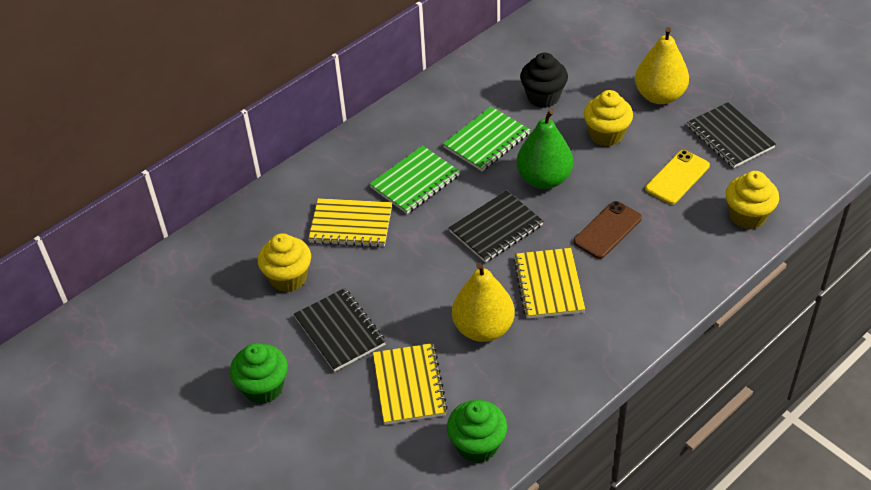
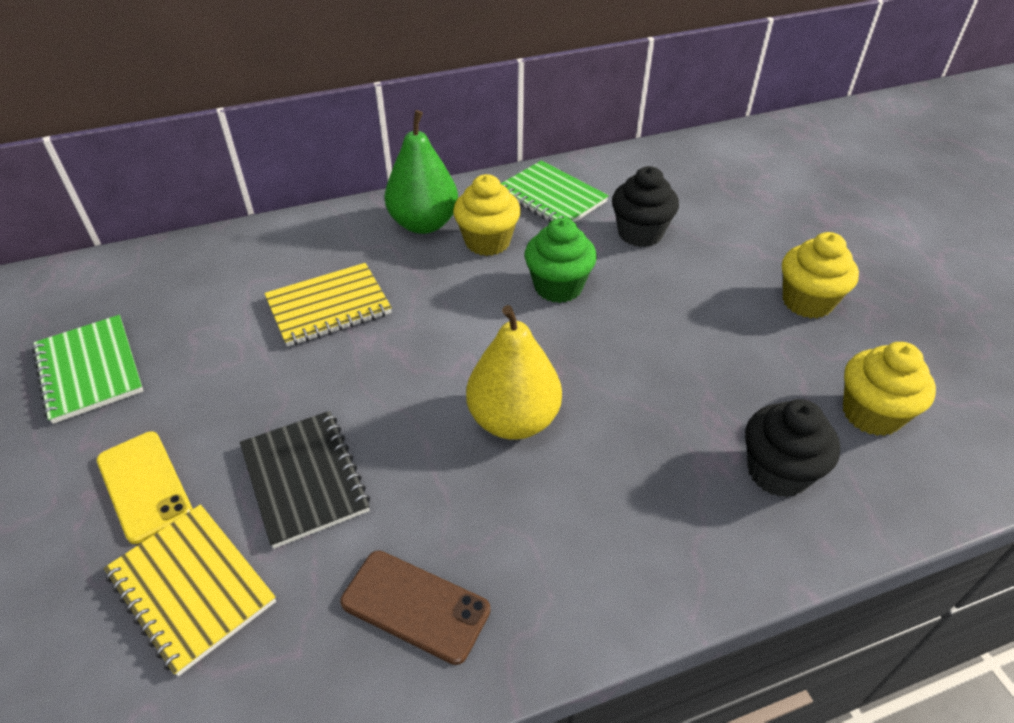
black cupcake: [520,53,568,108] = 1 -> [612,166,679,247] [745,399,840,497] = 2
black notebook: [294,288,386,372] [449,190,543,262] [687,102,776,168] = 3 -> [240,411,370,549] = 1
green cupcake: [230,343,288,404] [447,400,507,463] = 2 -> [524,218,597,303] = 1
yellow notebook: [308,198,392,247] [373,343,448,425] [513,248,585,319] = 3 -> [104,504,276,676] [264,263,392,347] = 2
yellow pear: [452,263,515,342] [635,27,689,104] = 2 -> [466,305,562,440] = 1

